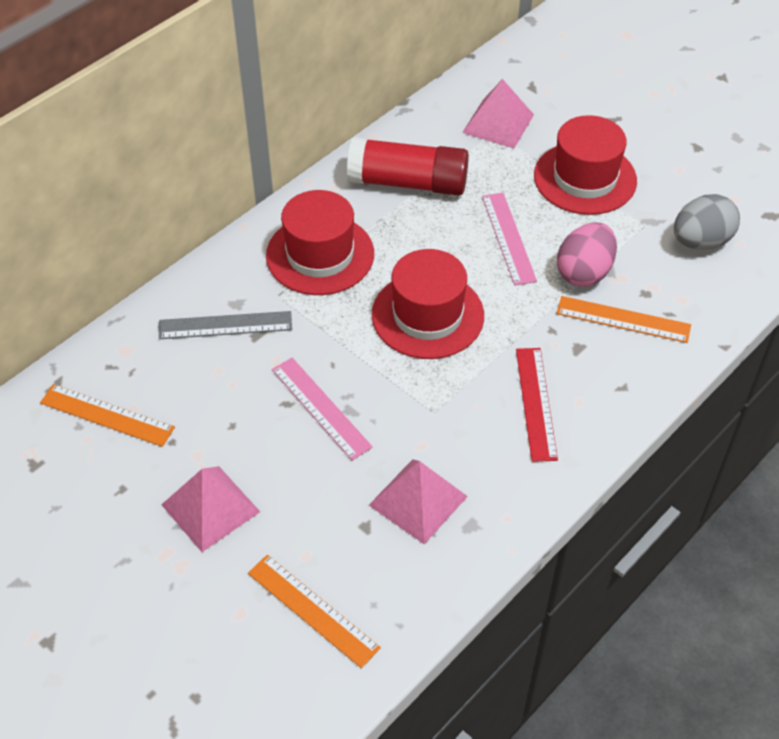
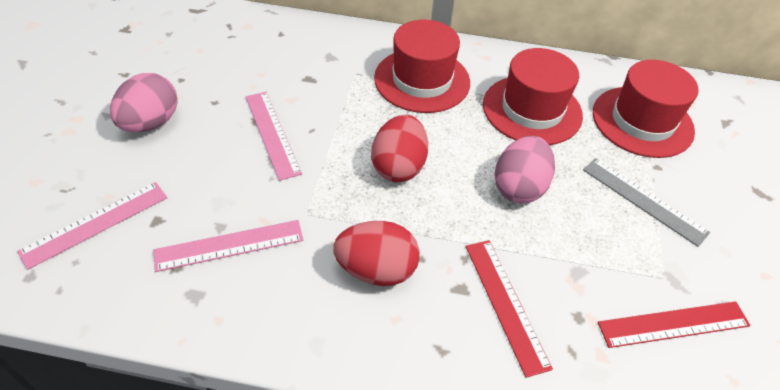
grey egg: [674,194,740,250] = 1 -> none = 0
orange ruler: [40,384,175,447] [248,555,381,668] [556,296,691,343] = 3 -> none = 0
pink egg: [557,223,617,287] = 1 -> [110,73,178,132] [494,136,555,203] = 2
pink pyramid: [161,466,260,552] [369,459,468,544] [462,79,534,149] = 3 -> none = 0
pink ruler: [272,358,373,460] [482,193,537,286] = 2 -> [17,182,167,270] [153,220,303,272] [246,92,302,181] = 3
red egg: none = 0 -> [333,221,420,286] [371,114,428,182] = 2
red glue stick: [347,137,469,195] = 1 -> none = 0
red ruler: [516,348,558,462] = 1 -> [466,240,553,378] [598,301,751,348] = 2

